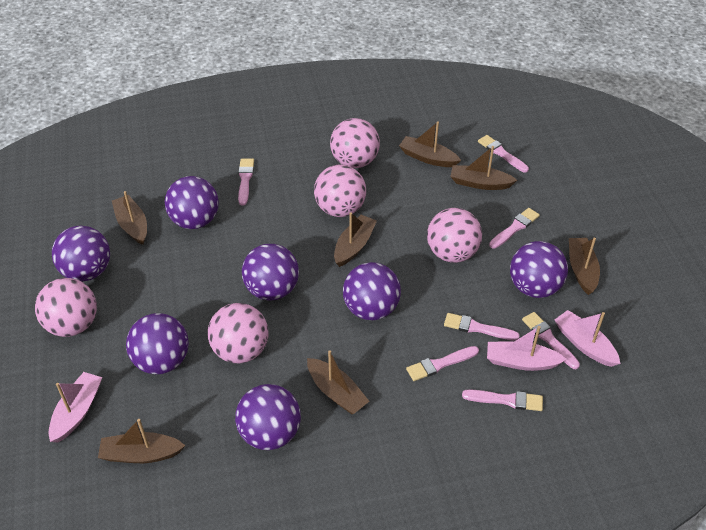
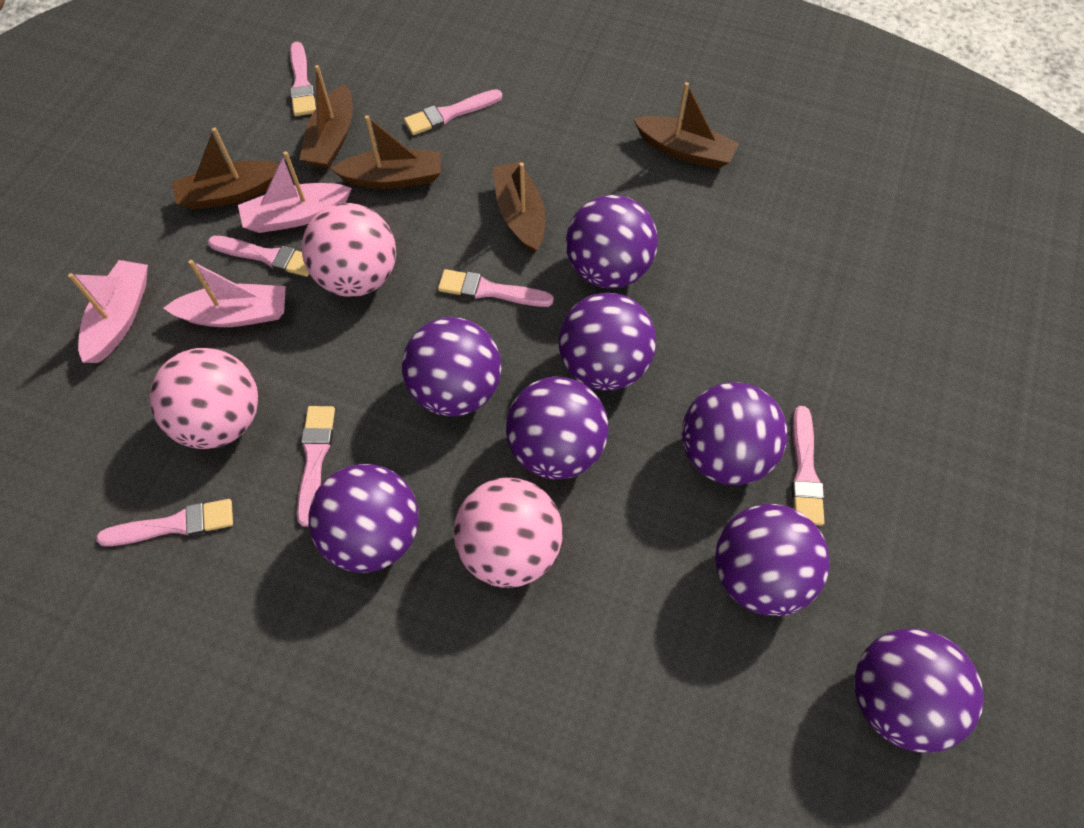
brown boat: [98,419,186,463] [112,191,147,245] [307,350,369,414] [334,212,377,267] [399,121,461,167] [450,146,517,190] [569,238,600,295] = 7 -> [172,127,279,210] [299,65,353,169] [330,115,441,189] [493,161,545,253] [633,82,739,169] = 5
pink ball: [35,278,97,337] [208,303,269,364] [314,165,366,217] [330,118,380,168] [427,208,482,263] = 5 -> [150,348,258,449] [302,203,396,297] [454,478,563,588] = 3
purple ball: [52,226,110,282] [126,313,189,374] [165,176,219,229] [235,384,301,450] [242,244,299,301] [343,262,401,320] [510,241,568,298] = 7 -> [309,464,419,573] [402,317,501,417] [506,377,609,480] [558,293,656,391] [566,195,658,289] [682,382,788,485] [715,504,830,616] [854,629,984,753] = 8

